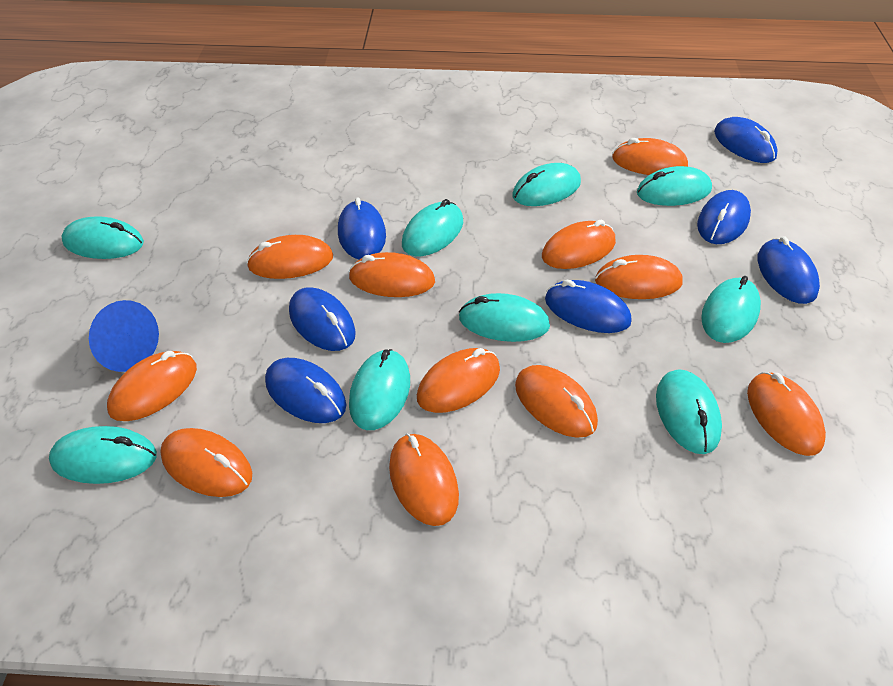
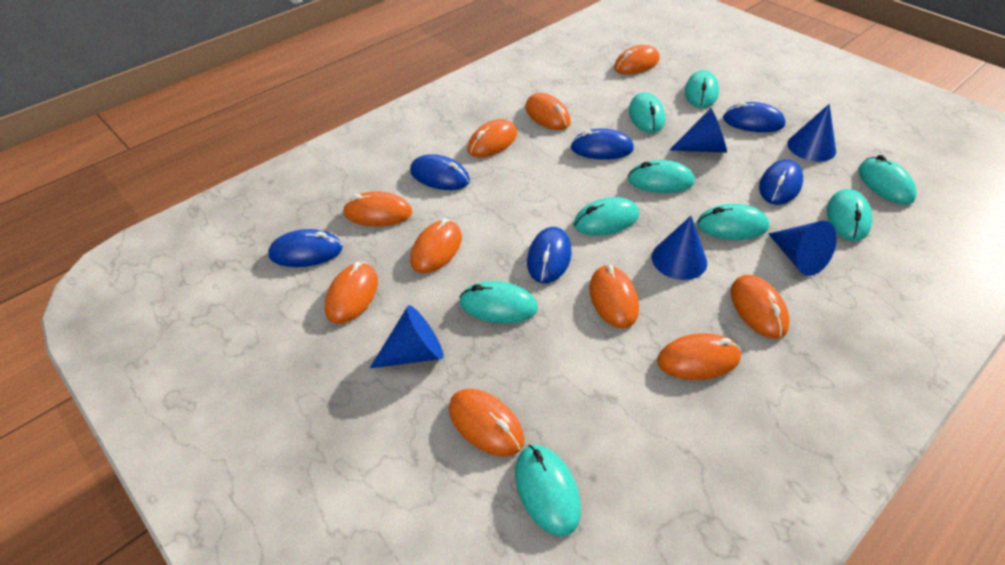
blue cone: [89,300,159,372] = 1 -> [370,305,444,368] [652,216,707,280] [669,108,727,153] [769,221,837,276] [788,104,836,162] = 5
blue mouse: [265,358,346,423] [289,287,356,351] [338,197,386,259] [545,280,632,333] [697,190,751,244] [714,117,778,163] [758,236,820,304] = 7 -> [268,229,343,267] [410,154,470,190] [527,227,572,283] [570,128,634,160] [723,102,786,132] [759,159,803,205] = 6
orange mouse: [107,351,197,421] [160,428,252,497] [247,235,333,279] [349,252,435,297] [389,434,459,526] [417,348,500,413] [515,365,598,438] [542,220,616,269] [595,255,683,299] [612,138,688,175] [747,372,826,456] = 11 -> [325,262,378,324] [343,191,412,226] [410,218,462,273] [449,389,524,457] [467,119,517,158] [525,93,571,130] [590,265,639,328] [614,45,660,74] [657,333,741,380] [731,275,790,339] = 10

